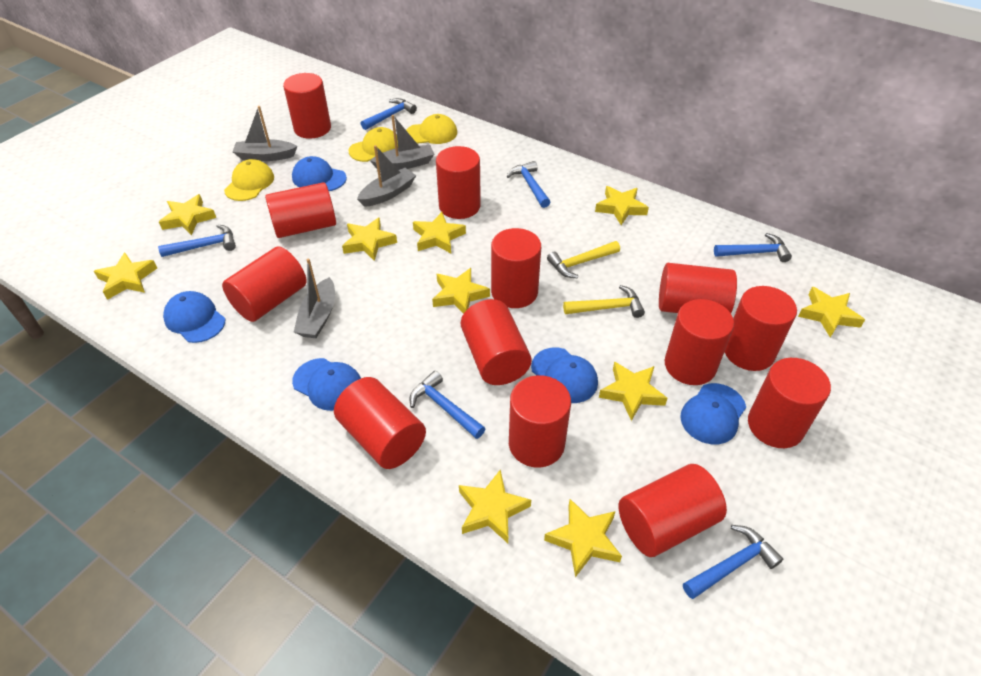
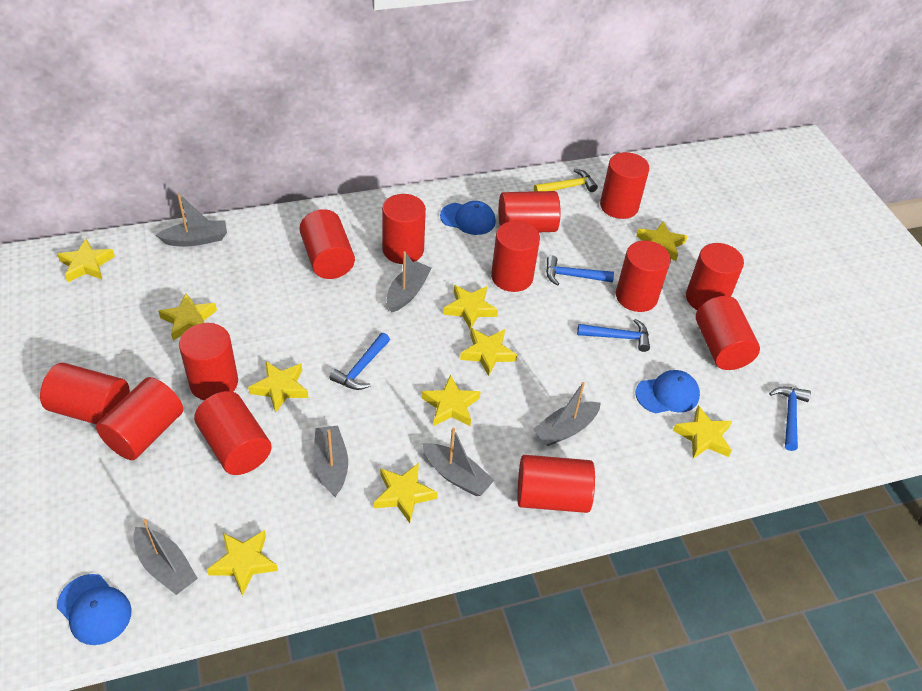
blue cap: [163,291,225,343] [292,156,347,191] [292,358,361,411] [531,348,598,403] [680,383,746,444] = 5 -> [57,574,132,645] [440,201,496,235] [636,370,700,413] = 3
blue hammer: [158,224,236,257] [361,98,417,130] [409,371,486,439] [507,161,550,208] [683,525,783,599] [714,233,792,262] = 6 -> [330,333,390,390] [546,255,614,286] [577,319,650,352] [769,387,811,451] = 4
grey boat: [232,106,298,161] [294,259,335,338] [357,145,416,207] [370,115,434,170] = 4 -> [133,519,198,595] [156,193,227,247] [313,425,348,497] [386,251,431,312] [422,428,494,496] [533,382,601,446] = 6
yellow cap: [224,159,274,201] [349,127,398,162] [406,114,457,144] = 3 -> none = 0
yellow hammer: [547,241,620,278] [563,285,645,318] = 2 -> [534,169,598,192] = 1

